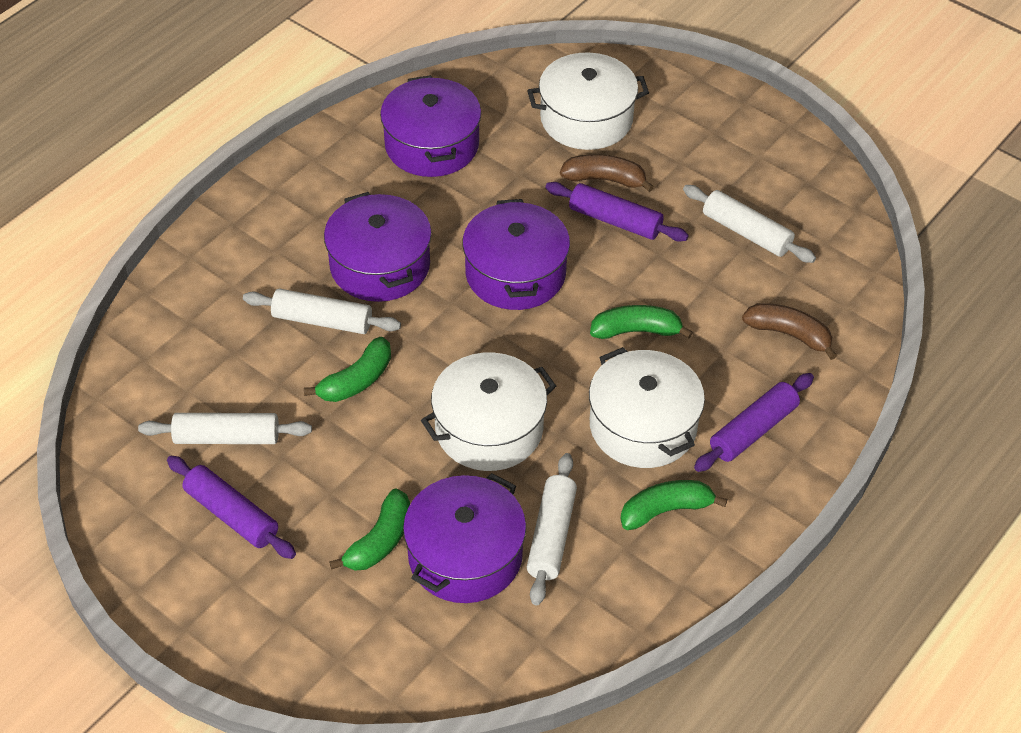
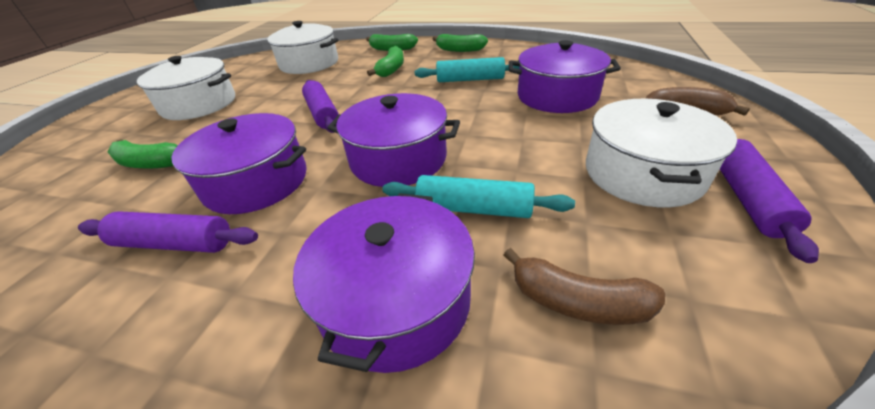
turquoise rolling pin: none = 0 -> [382,175,575,218] [415,57,520,82] = 2
white rolling pin: [138,413,312,444] [243,288,401,334] [527,453,577,605] [683,185,816,263] = 4 -> none = 0

